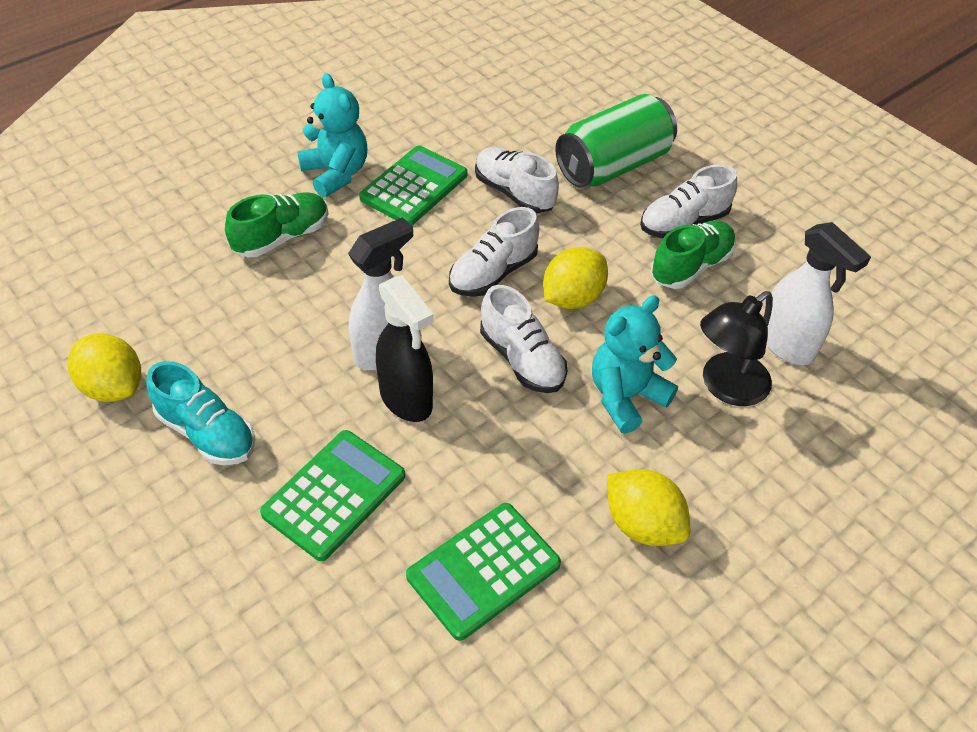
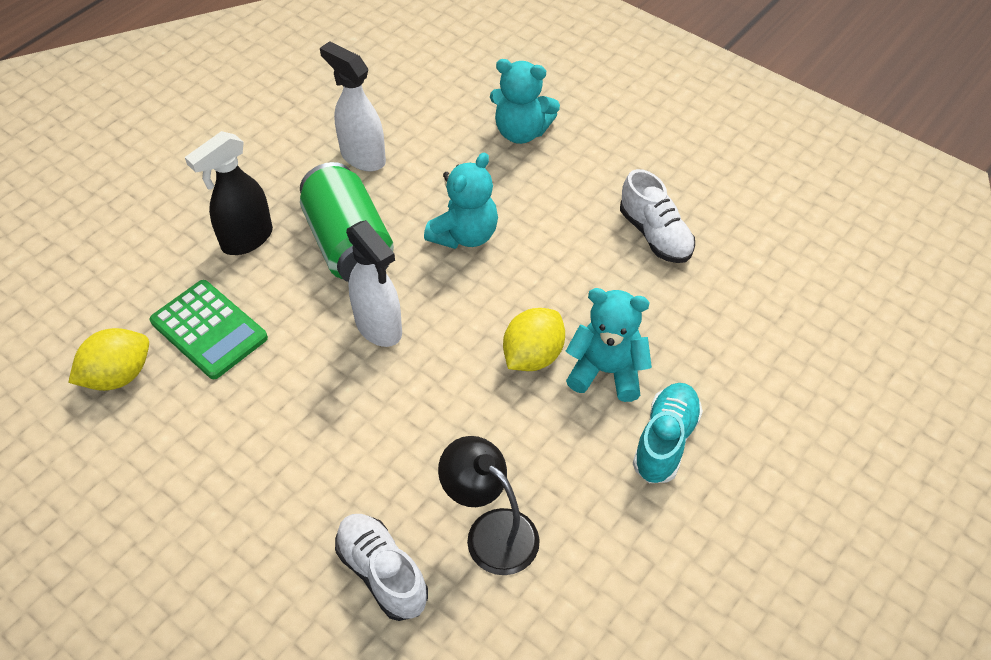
green calculator: [260,430,405,561] [359,145,467,225] [406,503,561,641] = 3 -> [150,280,268,379] = 1
green shoe: [225,192,328,257] [651,220,736,289] = 2 -> none = 0
turquoise teddy bear: [297,73,367,198] [592,295,678,433] = 2 -> [424,152,498,249] [490,59,560,144] [566,288,652,402] = 3
white shoe: [449,207,539,297] [475,147,559,213] [480,285,567,393] [640,164,737,238] = 4 -> [335,514,428,621] [620,169,695,263] = 2
yellow lemon: [67,334,141,402] [543,247,608,309] [607,469,690,546] = 3 -> [68,328,149,391] [503,308,565,371] = 2

